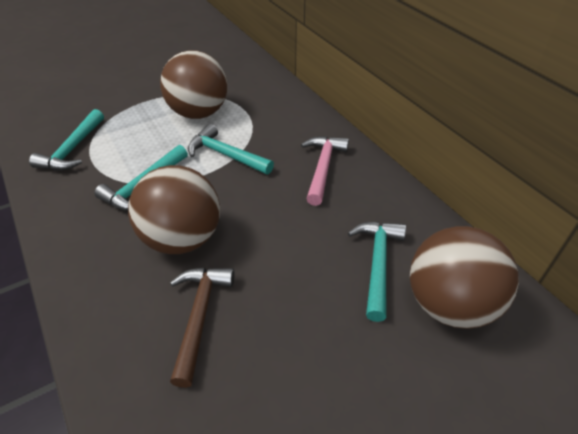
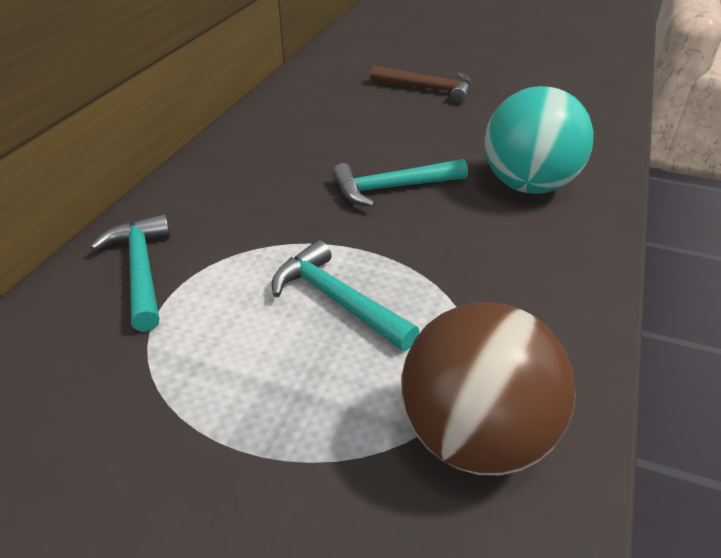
brown ball: [128,165,220,254] [160,50,227,119] [410,226,519,329] = 3 -> [401,302,576,476] = 1
pink hammer: [301,136,349,206] = 1 -> none = 0
turquoise ball: none = 0 -> [484,86,594,194] = 1
turquoise hammer: [29,109,104,171] [94,145,188,211] [188,124,274,175] [348,222,406,322] = 4 -> [90,214,171,332] [272,240,420,351] [332,159,468,207] = 3

